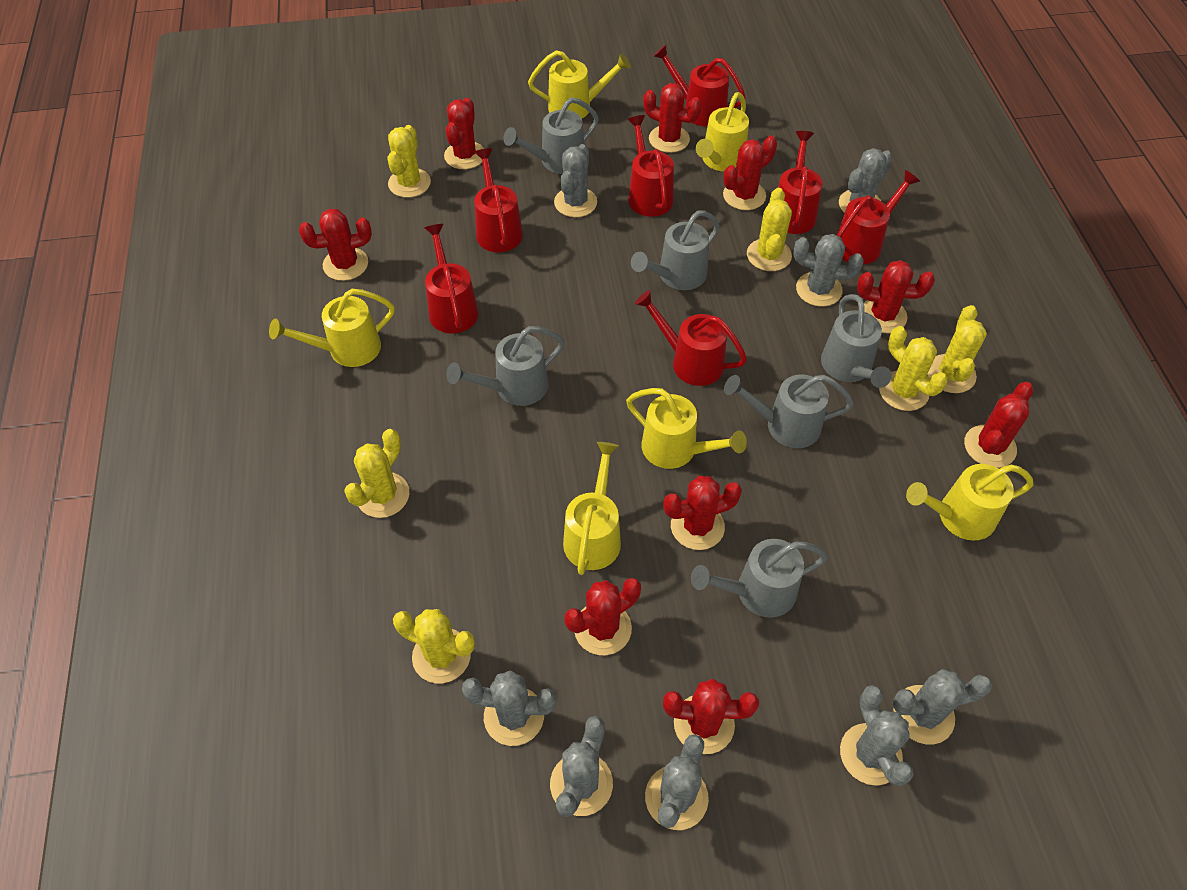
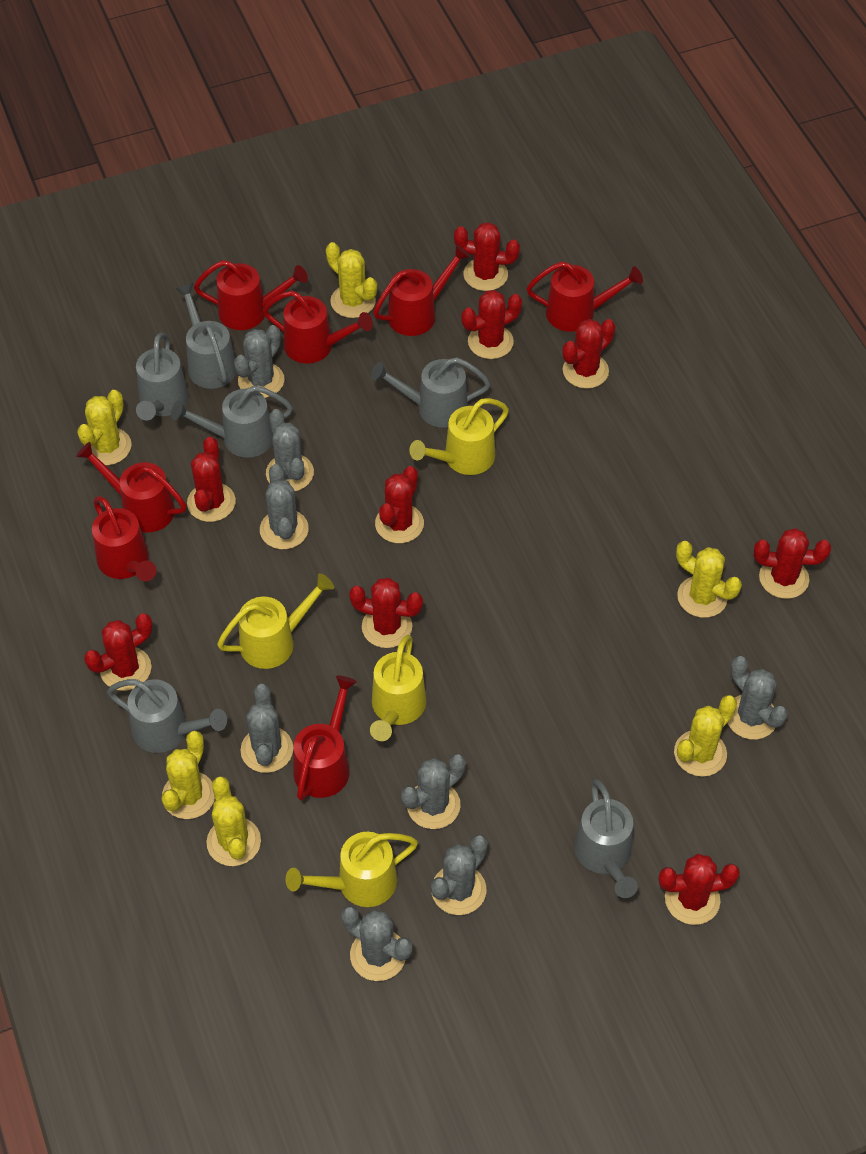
yellow watering can: [269,289,395,367] [528,50,631,118] [563,442,621,575] [626,388,747,469] [696,92,749,172] [906,464,1034,541] = 6 -> [217,573,334,669] [286,832,418,907] [370,635,426,741] [409,398,509,475] = 4

